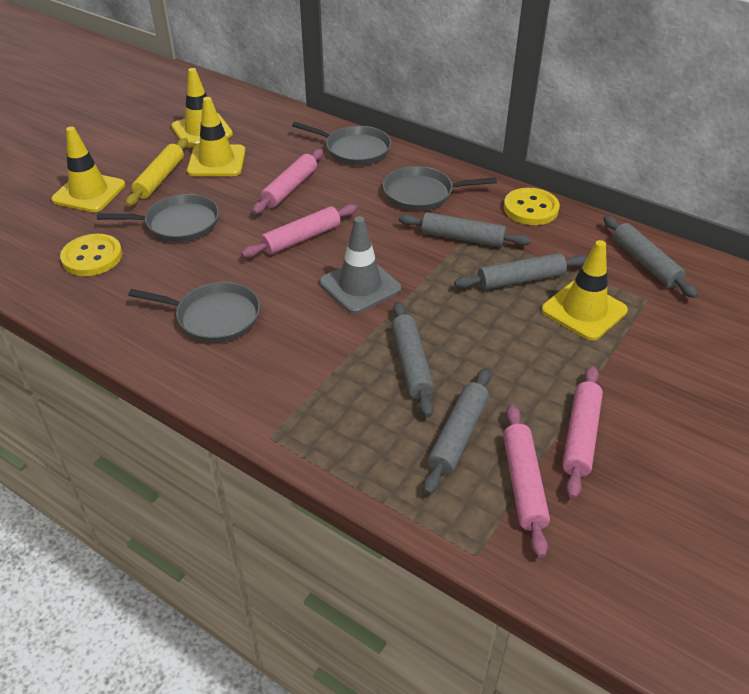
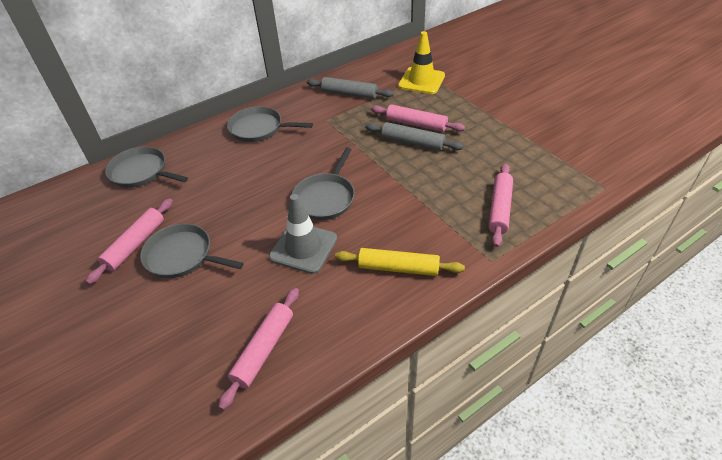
grey rolling pin: [391,301,435,418] [398,212,531,247] [423,368,491,495] [454,253,587,290] [603,215,698,298] = 5 -> [307,77,394,99] [365,122,464,151] = 2
yellow button: [60,234,122,276] [504,188,560,225] = 2 -> none = 0
yellow traffic cone: [51,127,125,212] [172,68,233,148] [187,97,245,176] [542,240,628,341] = 4 -> [398,31,445,94] = 1

